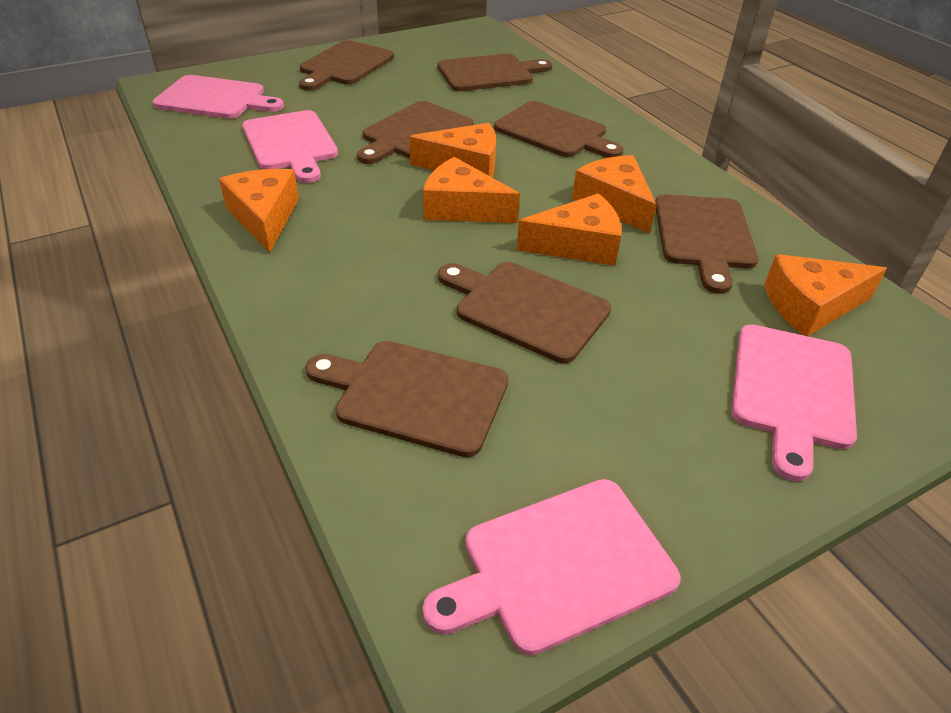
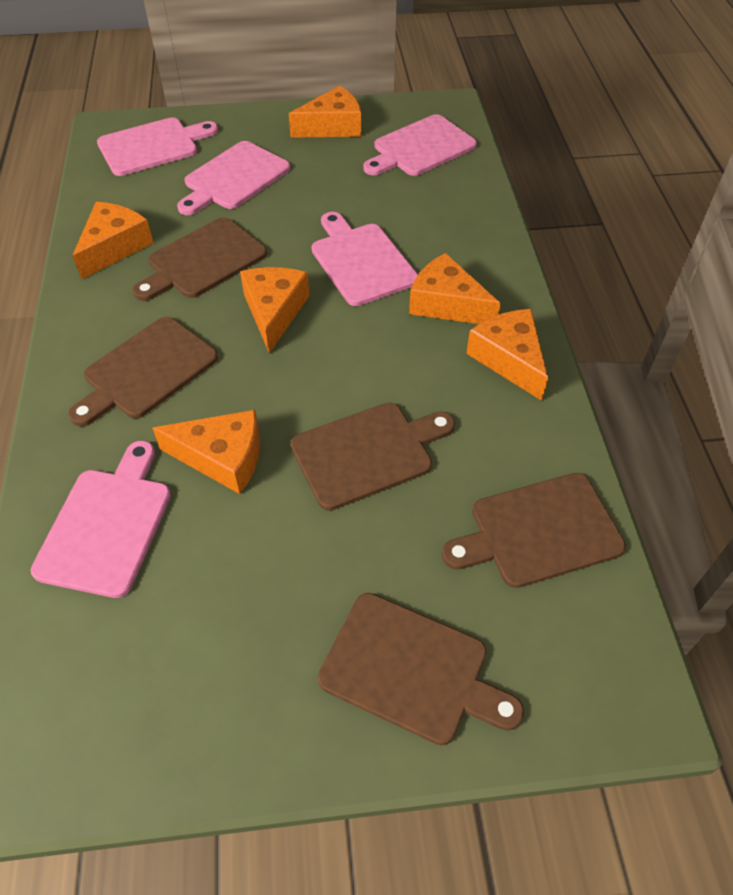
brown cutting board: [299,40,394,90] [305,341,508,457] [357,101,473,164] [438,54,552,91] [438,262,611,363] [494,101,623,158] [655,194,758,294] = 7 -> [68,317,218,426] [132,217,267,301] [291,403,455,510] [318,593,524,745] [442,473,626,588] = 5
pink cutting board: [153,75,284,119] [242,110,338,183] [423,479,681,655] [732,325,857,481] = 4 -> [31,441,171,598] [97,117,218,176] [177,141,290,215] [312,212,418,306] [363,114,477,176] = 5

